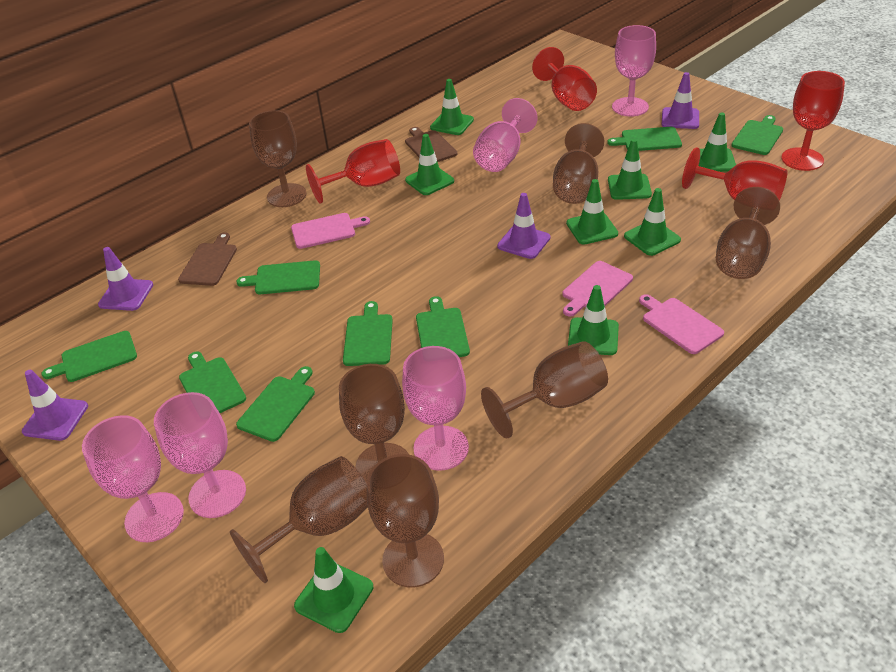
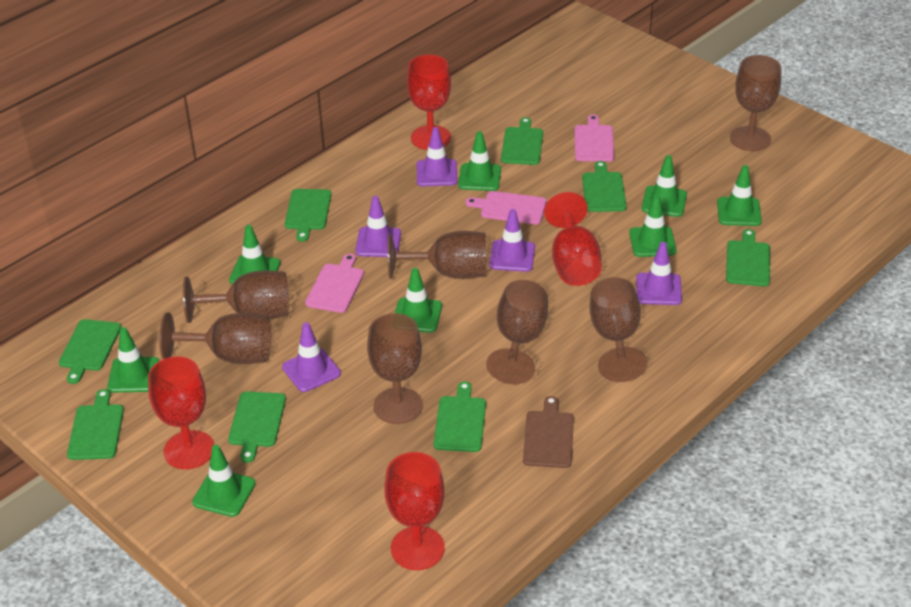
brown cutting board: [178,232,237,286] [405,127,457,162] = 2 -> [523,396,574,468] = 1
pink goblet: [82,415,184,542] [154,392,246,518] [402,346,469,471] [473,98,537,172] [612,25,656,117] = 5 -> none = 0
purple traffic cone: [22,370,88,441] [98,247,153,311] [497,193,550,259] [662,72,699,129] = 4 -> [282,322,341,392] [355,196,401,257] [417,127,458,186] [489,209,535,272] [636,242,682,305] = 5

